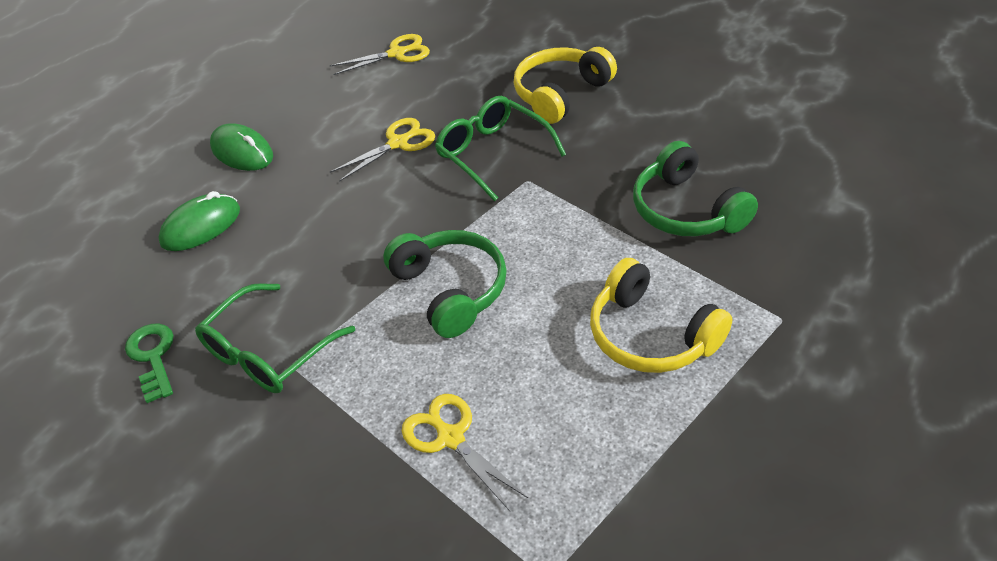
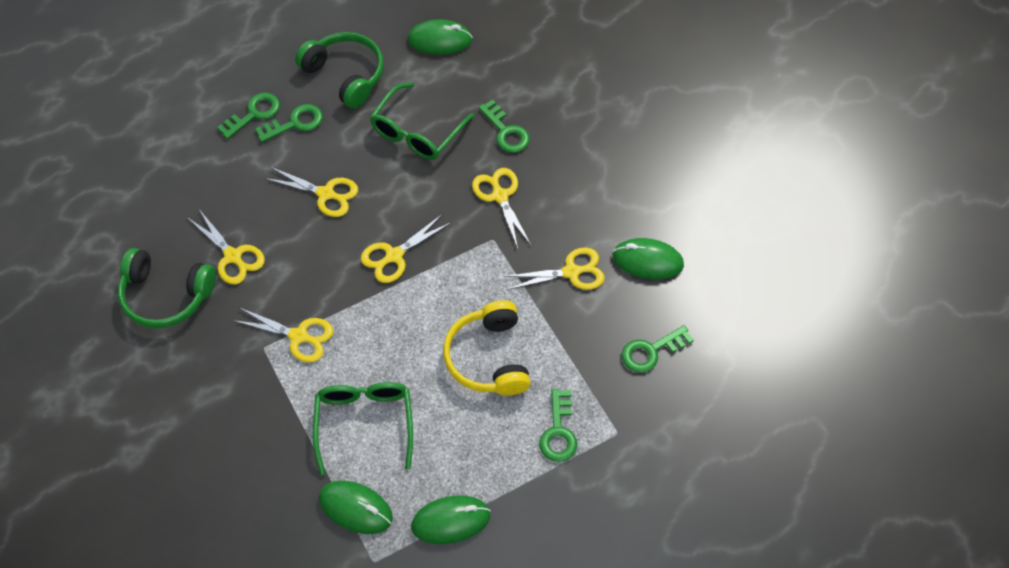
green key: [125,324,174,403] = 1 -> [217,92,280,139] [255,104,323,142] [478,100,530,153] [539,389,577,462] [622,325,694,373] = 5
green mouse: [158,191,240,251] [210,123,273,171] = 2 -> [319,481,393,534] [407,19,473,55] [411,495,491,544] [612,238,684,279] = 4
yellow headphones: [513,47,617,124] [590,258,732,373] = 2 -> [443,300,531,396] = 1
yellow scissors: [330,34,430,75] [330,118,435,182] [402,394,528,511] = 3 -> [188,209,265,285] [232,308,333,362] [264,167,358,217] [361,214,450,283] [472,168,531,248] [504,247,605,290] = 6

